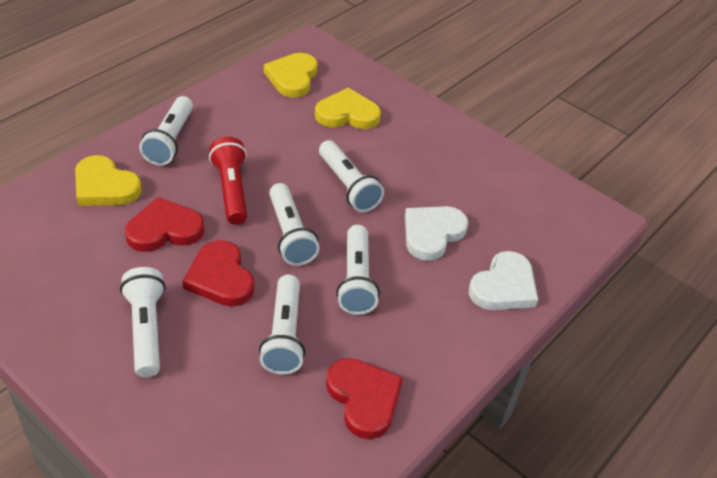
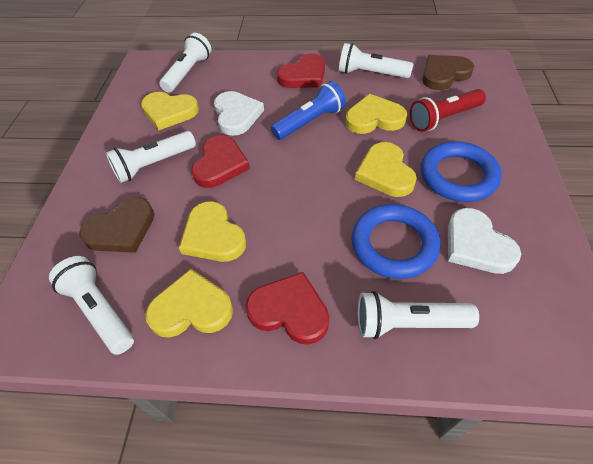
blue flashlight: none = 0 -> [271,81,346,140] = 1
blue ring: none = 0 -> [351,204,440,279] [421,141,502,202] = 2
brown heart: none = 0 -> [79,197,154,253] [422,55,474,90] = 2
white flashlight: [120,267,166,377] [139,96,193,165] [259,275,305,375] [269,183,320,266] [319,140,384,212] [336,225,380,315] = 6 -> [49,256,134,355] [106,131,196,183] [159,33,211,93] [339,43,413,78] [358,291,479,339] = 5
yellow heart: [75,155,142,206] [264,53,317,98] [315,88,381,129] = 3 -> [141,92,199,130] [145,269,233,338] [179,201,246,262] [346,94,407,134] [355,142,417,197] = 5

